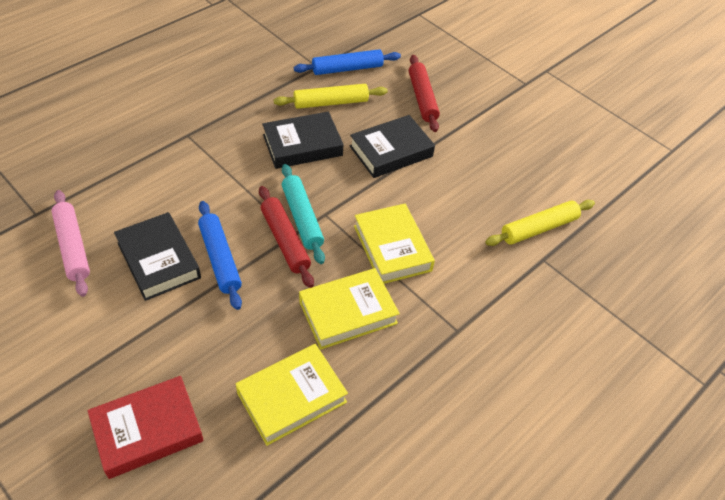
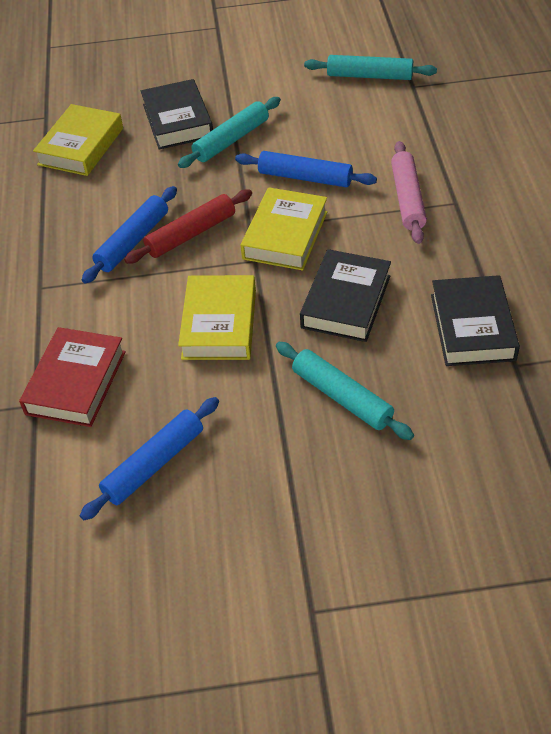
blue rolling pin: [198,201,242,310] [294,49,401,75] = 2 -> [80,397,219,520] [82,186,177,284] [235,151,377,187] = 3
red rolling pin: [259,186,314,288] [409,55,440,132] = 2 -> [124,189,252,264] = 1
turquoise rolling pin: [282,164,325,264] = 1 -> [178,97,281,168] [276,342,414,440] [304,55,437,80] = 3
yellow rolling pin: [274,84,388,109] [485,200,595,246] = 2 -> none = 0

